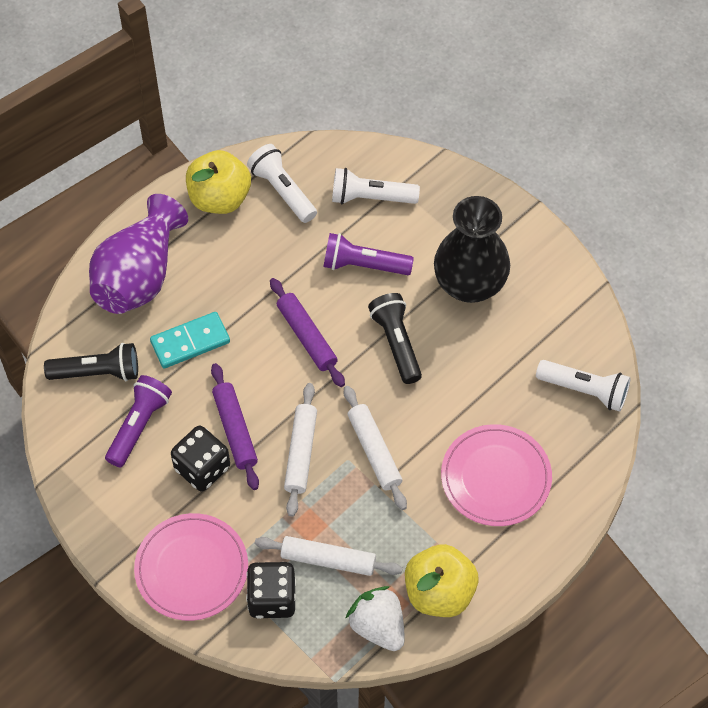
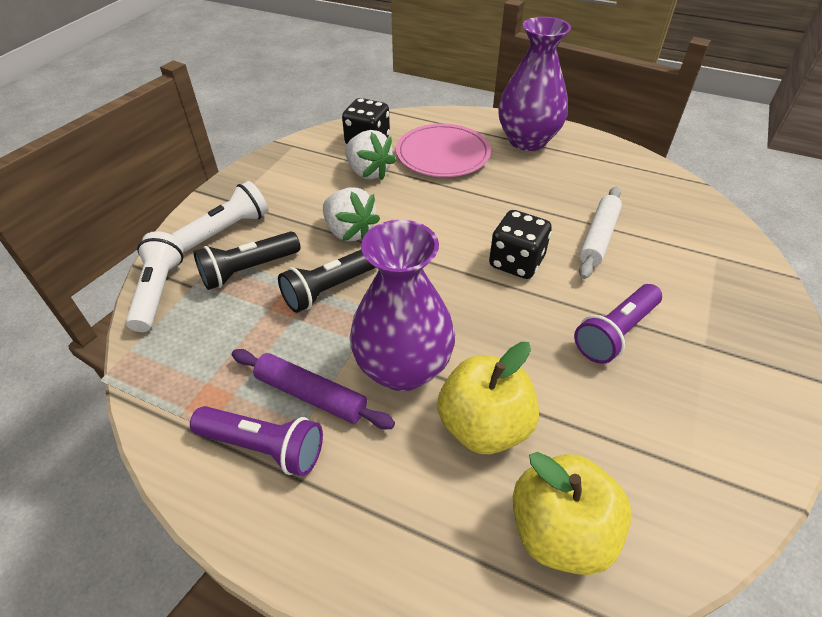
black vase: [434,196,510,303] = 1 -> none = 0
pink plate: [134,513,248,621] [441,424,552,526] = 2 -> [396,124,491,177] = 1
purple rolling pin: [211,363,259,490] [270,278,345,387] = 2 -> [232,349,395,429] = 1
purple vase: [89,194,188,314] = 1 -> [350,220,455,391] [498,17,571,151] = 2
turquoise domino: [150,312,230,368] = 1 -> none = 0
white flashlight: [247,144,317,223] [332,168,420,204] [536,360,631,412] = 3 -> [126,231,184,332] [172,181,269,252] = 2
white rolling pin: [255,536,403,576] [284,383,317,517] [344,386,407,510] = 3 -> [579,187,622,279] = 1
white strawberry: [345,586,405,651] = 1 -> [323,187,380,241] [345,130,396,180] = 2

